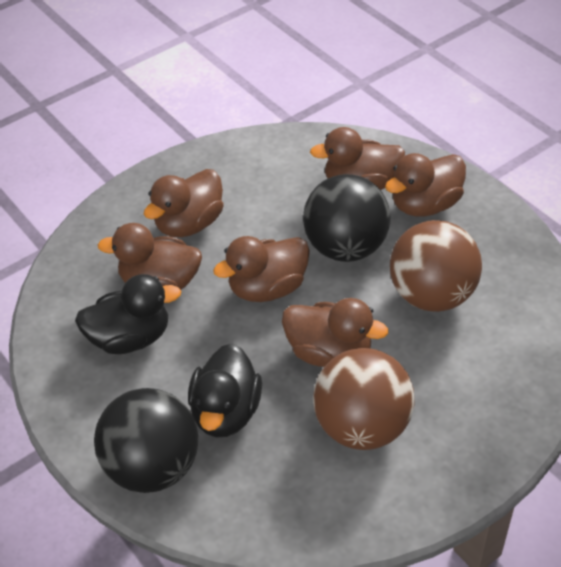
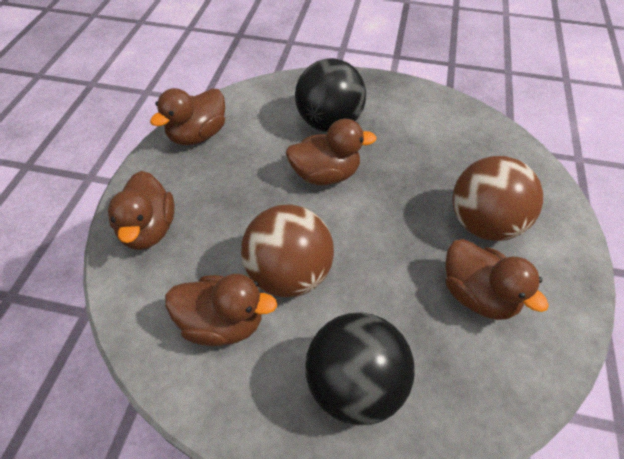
black duck: [75,274,181,354] [188,344,262,438] = 2 -> none = 0
brown duck: [98,223,202,290] [144,169,224,237] [213,236,310,302] [282,298,388,367] [310,127,405,190] [385,153,466,217] = 6 -> [108,171,175,250] [150,88,225,145] [165,274,277,346] [286,119,377,185] [445,239,549,320] = 5

